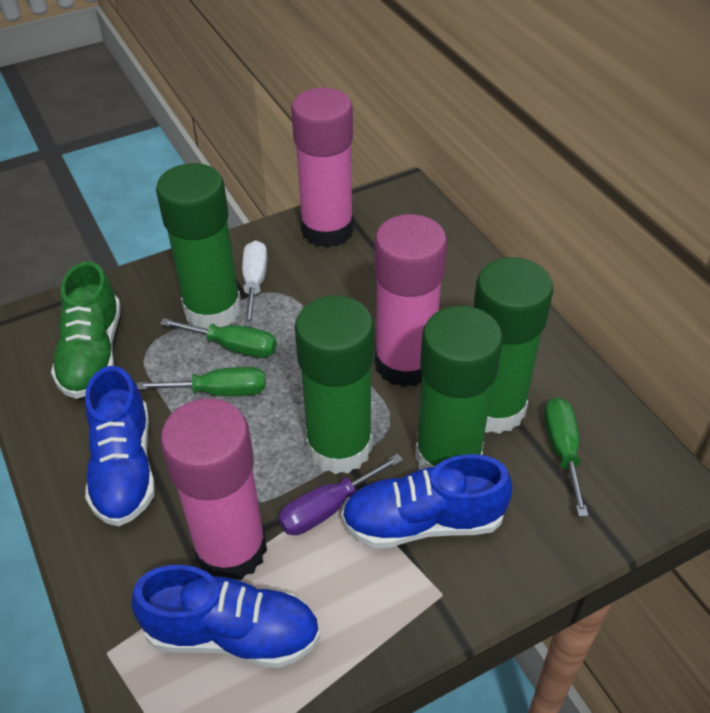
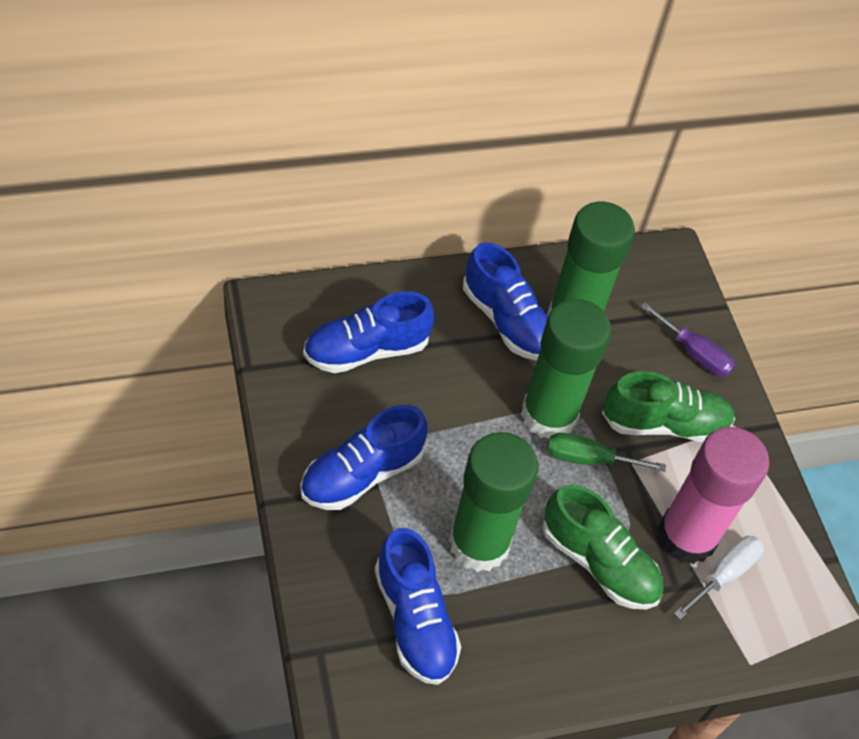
blue shoe: [85,366,155,526] [132,565,320,668] [341,454,512,548] = 3 -> [300,405,428,510] [303,291,434,373] [374,528,461,685] [463,242,548,360] = 4
green glue stick: [156,163,242,329] [295,296,374,474] [415,306,503,470] [473,257,553,434] = 4 -> [449,432,538,572] [521,299,611,438] [547,202,635,316] = 3
green screwdriver: [137,367,266,396] [160,318,277,358] [544,397,588,517] = 3 -> [547,433,666,472] = 1
green shoe: [51,261,121,399] = 1 -> [542,484,663,609] [602,371,735,442] = 2
pink glue stick: [160,398,267,580] [291,88,354,248] [374,214,447,387] = 3 -> [658,427,769,564] = 1

